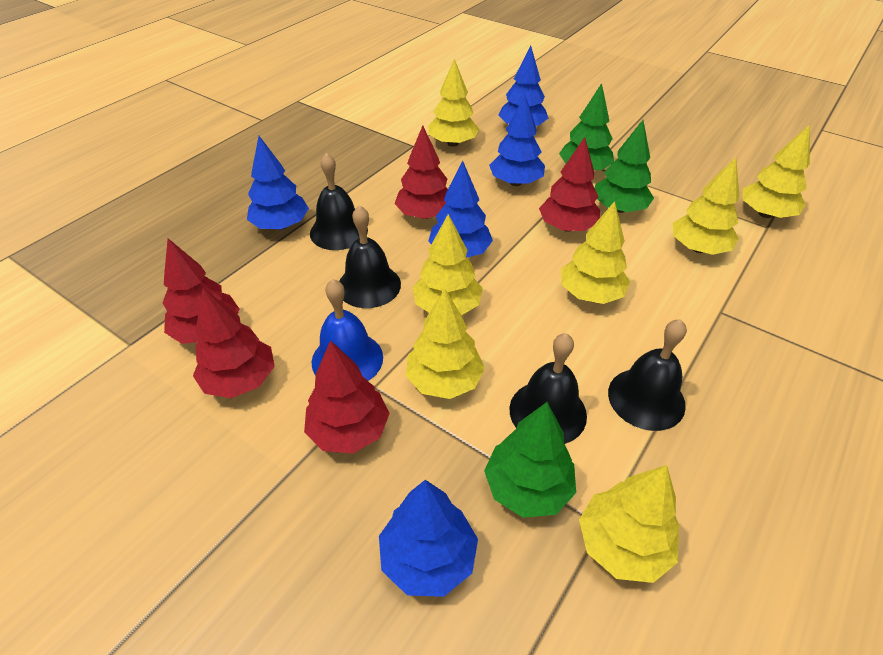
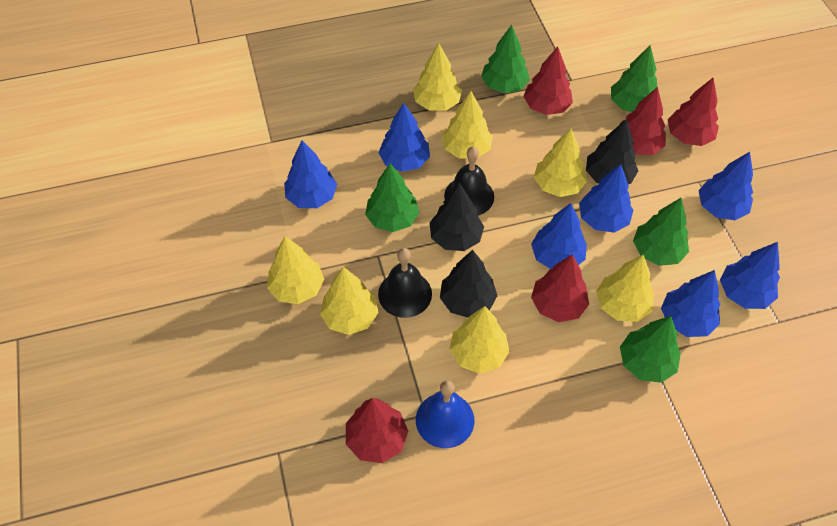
black bell: [310,153,368,250] [339,205,401,308] [509,333,587,444] [608,319,687,431] = 4 -> [378,248,432,318] [444,146,494,216] = 2
black tree: none = 0 -> [429,183,484,251] [440,250,497,317] [586,119,638,184] = 3
blue tree: [247,136,309,230] [379,480,478,597] [428,161,493,258] [489,95,545,186] [498,46,548,126] = 5 -> [284,141,337,208] [379,103,430,172] [531,203,587,269] [579,164,633,233] [661,270,720,337] [698,152,753,220] [720,242,780,309] = 7
green tree: [484,402,576,518] [559,83,614,170] [595,120,654,213] = 3 -> [365,163,419,232] [481,25,530,93] [611,45,657,112] [620,316,681,383] [633,198,689,266] = 5

